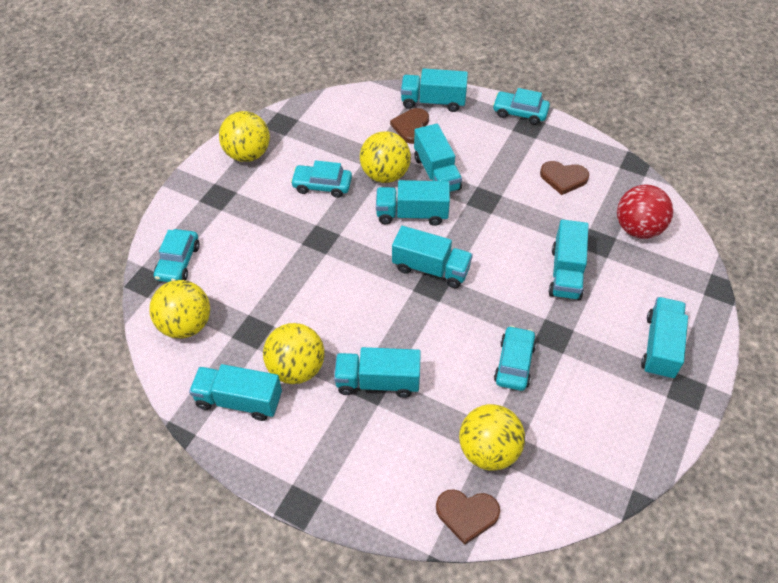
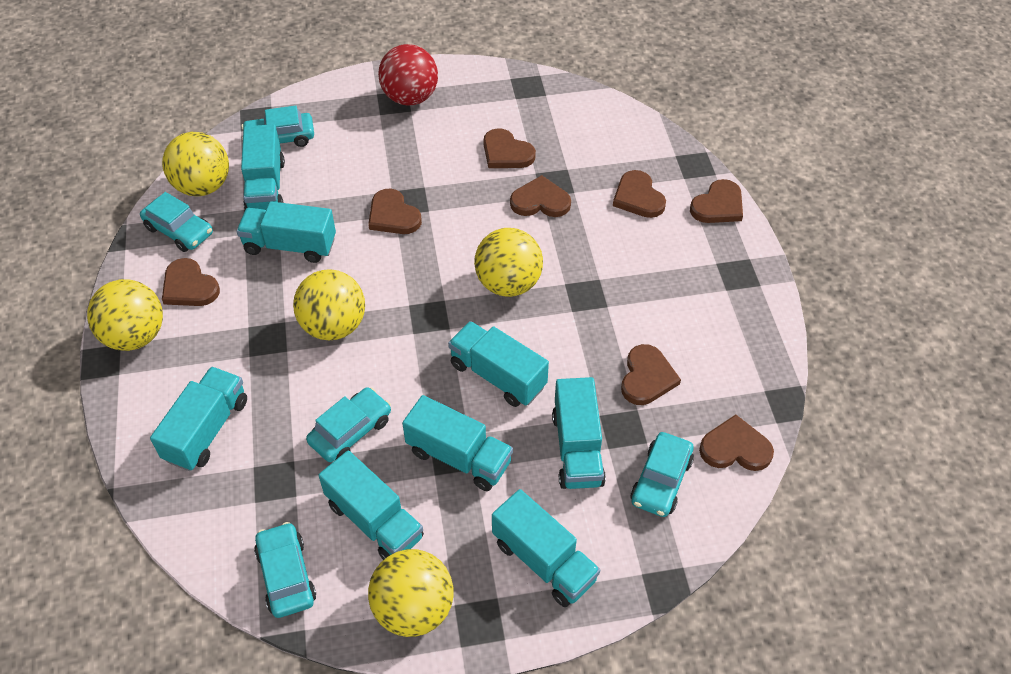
brown heart: [390,108,429,144] [436,489,500,545] [540,161,589,195] = 3 -> [162,258,220,306] [368,188,422,234] [484,128,536,168] [510,175,571,217] [613,170,666,218] [621,344,681,405] [690,179,743,223] [699,414,774,471] = 8
turquoise car: [154,229,200,282] [291,160,352,198] [493,88,550,125] [494,326,536,391] = 4 -> [140,192,213,252] [241,106,314,147] [254,522,316,618] [306,387,391,462] [630,432,694,517] = 5

